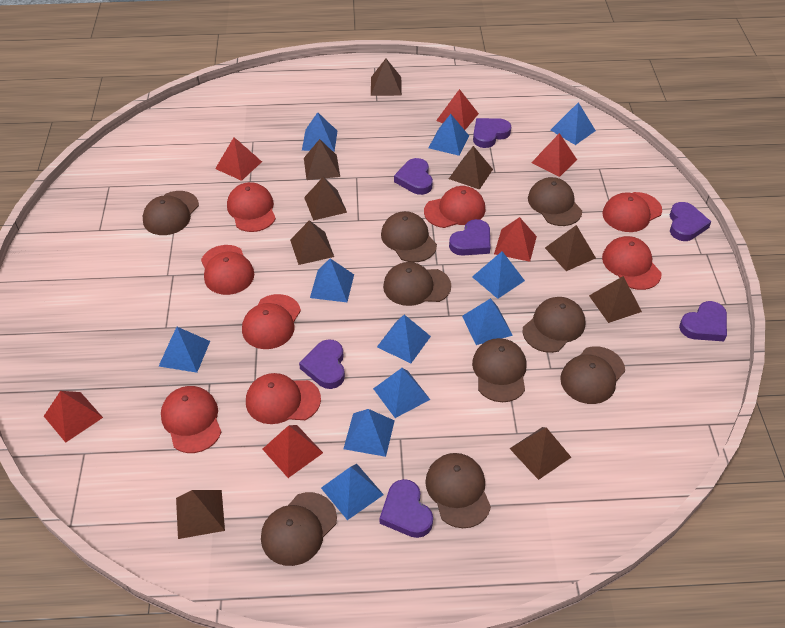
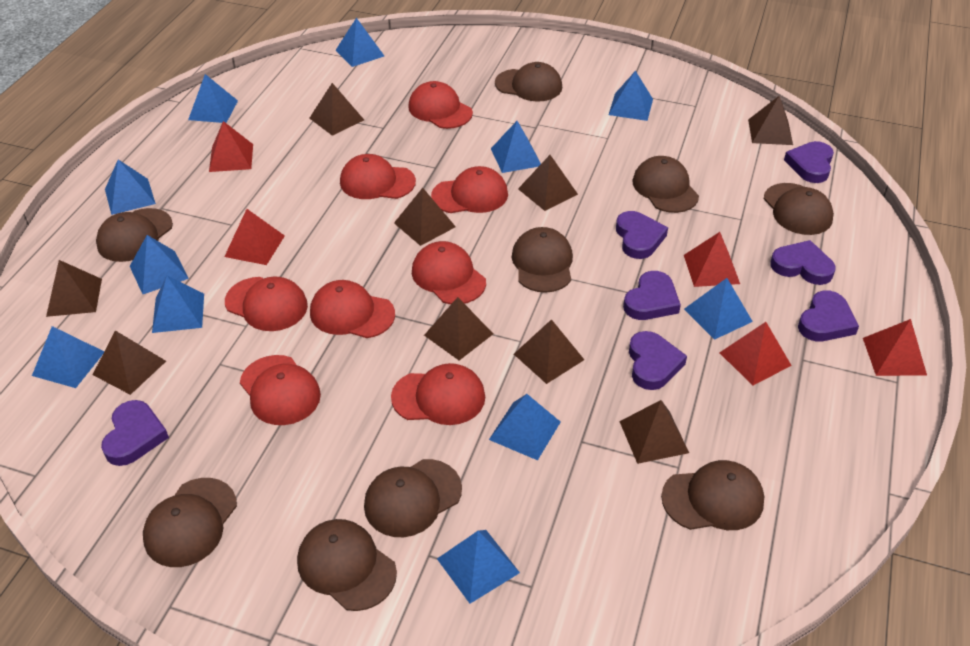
red pyramid: [44,391,103,443] [215,137,262,181] [262,425,323,478] [436,89,479,130] [494,217,537,262] [531,133,577,177] = 6 -> [209,121,253,172] [224,209,285,265] [684,232,740,287] [720,322,792,385] [863,319,927,376] = 5

